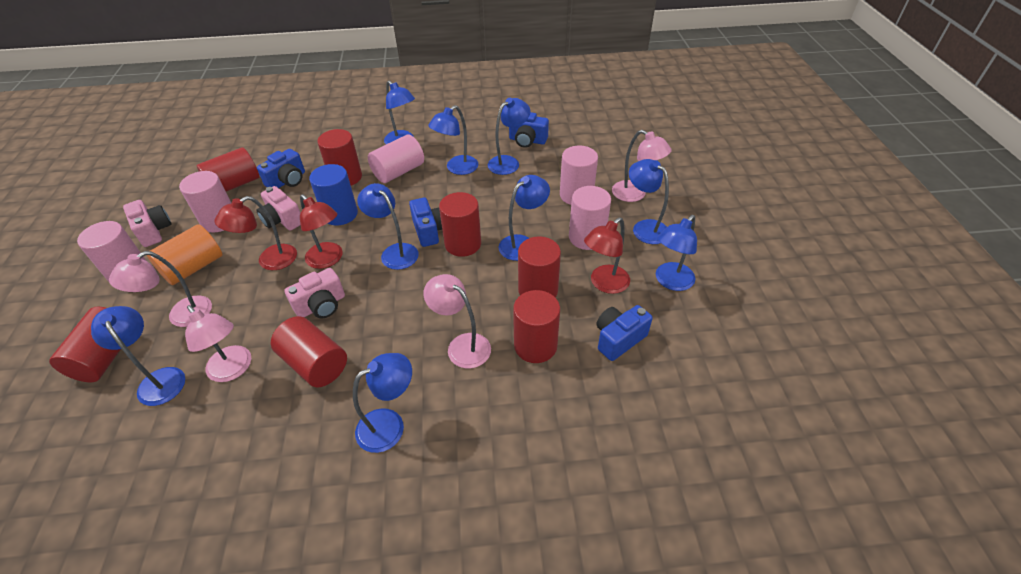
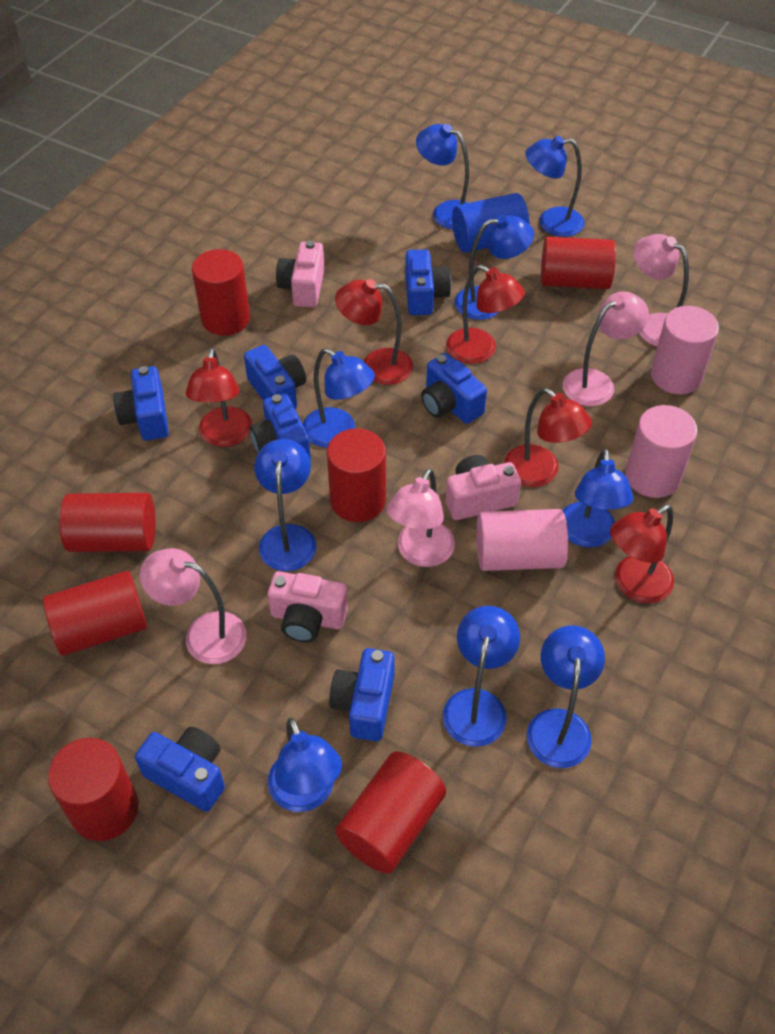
blue camera: [257,149,305,188] [409,198,442,247] [509,112,549,148] [596,305,653,361] = 4 -> [113,366,169,441] [135,727,225,812] [244,345,306,409] [250,393,311,461] [329,648,395,741] [405,249,451,315] [421,353,487,424] = 7
orange cylinder: [147,224,222,285] = 1 -> none = 0
pink cylinder: [77,221,146,282] [179,171,231,232] [368,135,424,183] [560,146,598,205] [569,186,611,250] = 5 -> [476,509,568,571] [625,405,698,498] [651,306,719,394] = 3
red lamp: [214,196,297,270] [300,194,343,269] [584,217,630,294] = 3 -> [186,348,252,447] [335,279,413,385] [446,265,525,364] [504,388,592,487] [610,505,674,603] = 5

